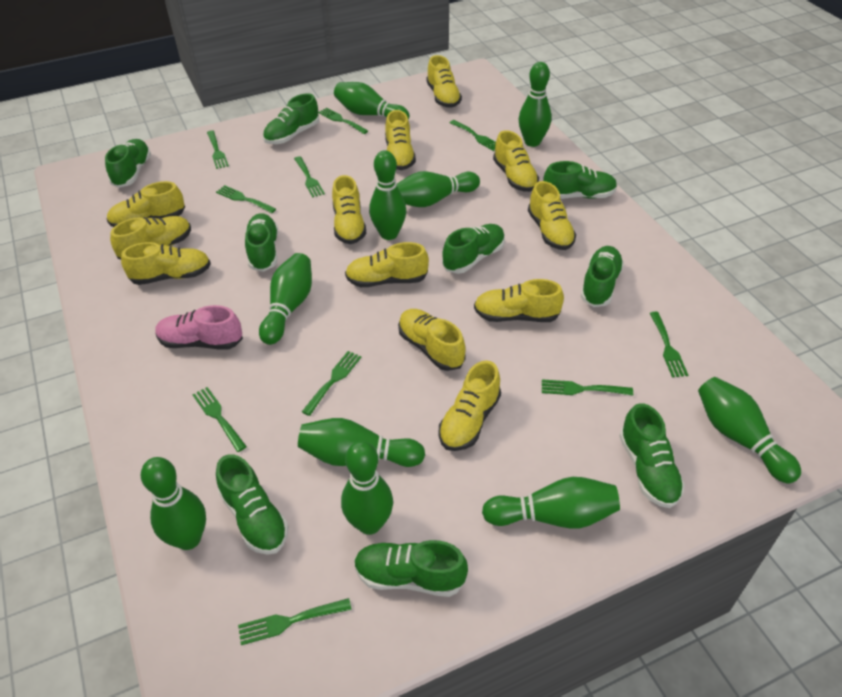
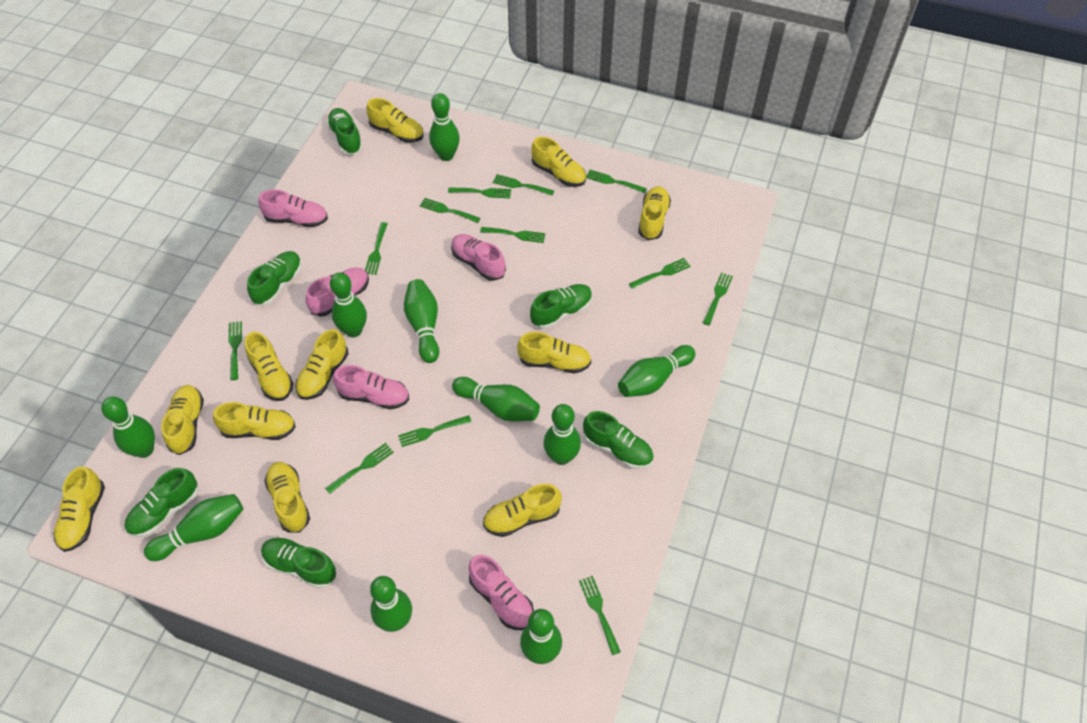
green fork: [192,387,247,452] [207,131,229,169] [216,185,276,213] [238,598,352,645] [294,156,325,197] [302,351,361,416] [318,108,368,134] [450,120,496,151] [542,379,633,396] [650,312,688,377] = 10 -> [228,321,242,380] [325,443,394,494] [365,222,388,275] [398,415,472,447] [420,198,480,223] [448,188,511,198] [481,227,546,243] [493,174,554,195] [579,576,621,655] [586,170,647,193] [629,258,691,289] [703,272,733,326] = 12
green shoe: [105,139,151,188] [216,454,288,555] [245,213,278,272] [263,93,319,144] [354,540,468,597] [442,224,505,274] [543,161,617,199] [581,246,624,307] [619,403,685,508] = 9 -> [125,468,199,537] [247,251,302,305] [261,537,336,589] [326,108,363,155] [530,284,592,329] [583,411,654,469] = 6
pink shoe: [155,305,243,350] = 1 -> [258,189,328,227] [306,268,369,317] [333,365,409,410] [451,234,506,281] [468,555,534,630] = 5
yellow shoe: [107,181,185,227] [110,216,191,260] [121,242,211,285] [332,175,366,244] [345,242,429,287] [385,110,416,170] [398,309,466,371] [426,55,462,108] [439,360,501,451] [474,279,564,322] [493,130,539,192] [528,181,576,250] = 12 -> [53,466,105,552] [161,385,204,455] [213,402,295,440] [245,332,294,401] [264,462,310,533] [295,329,348,400] [366,98,424,142] [483,484,562,537] [517,332,591,373] [531,137,586,187] [638,186,671,240] = 11

